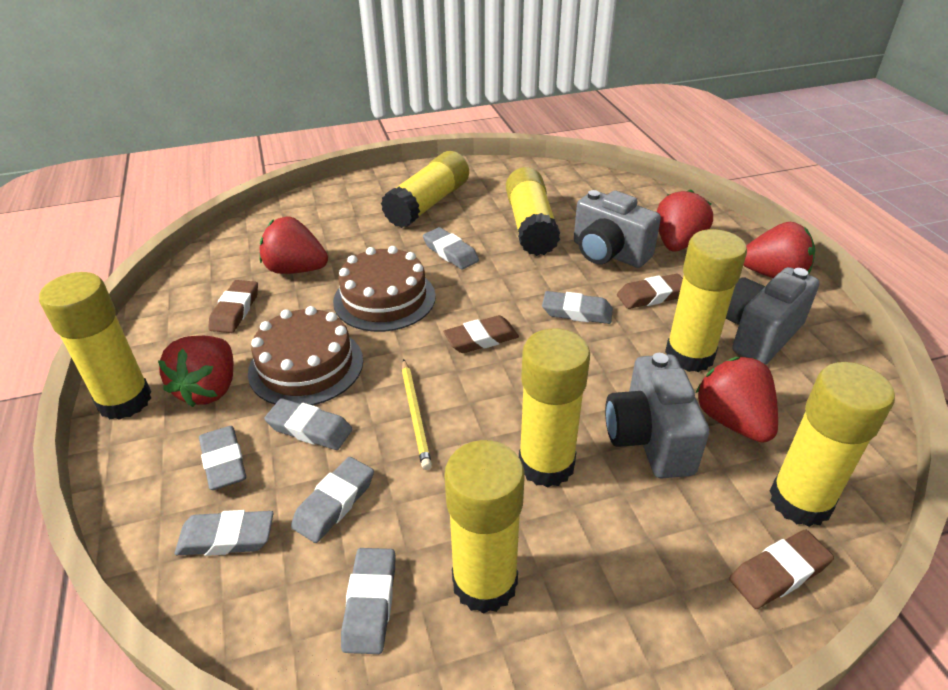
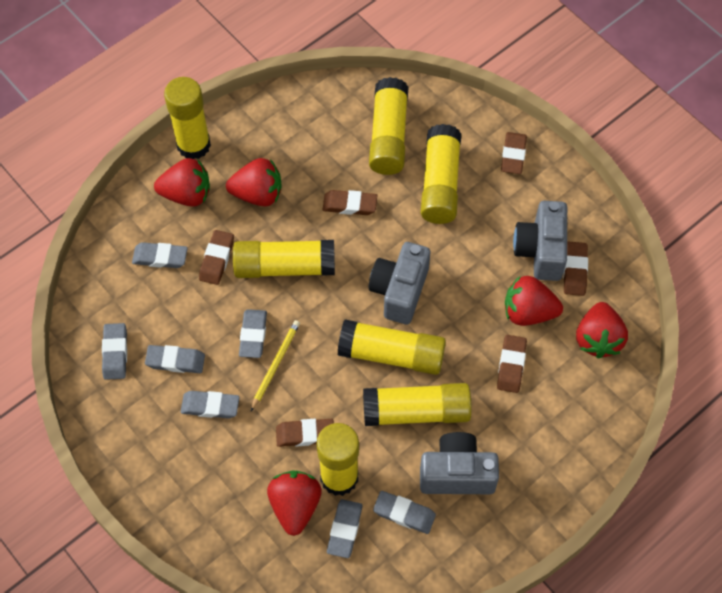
brown cake: [248,306,363,405] [333,246,436,332] = 2 -> none = 0
brown eraser: [208,280,258,333] [443,315,519,353] [617,274,683,309] [729,530,834,609] = 4 -> [199,230,234,285] [276,419,334,447] [323,190,377,215] [497,335,527,393] [501,132,527,174] [563,242,588,296] = 6

